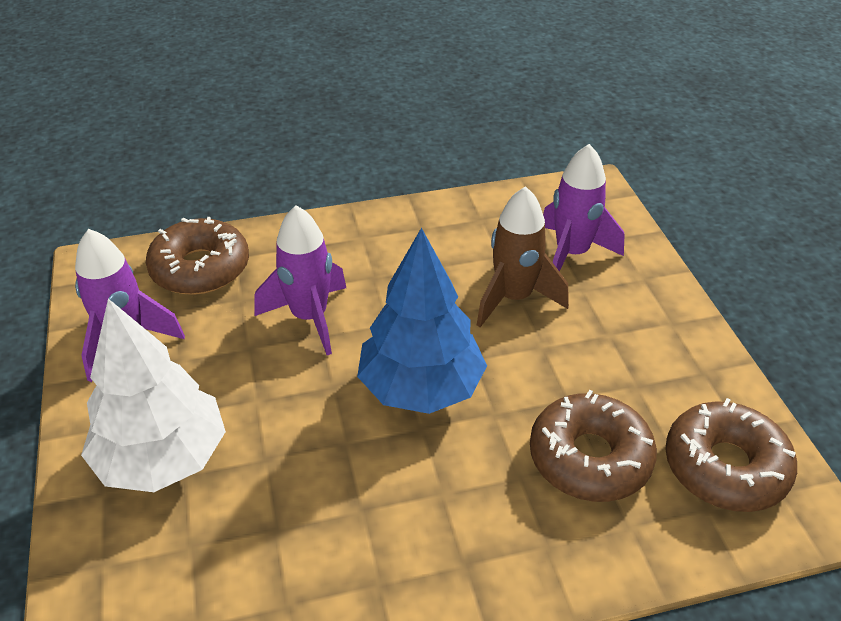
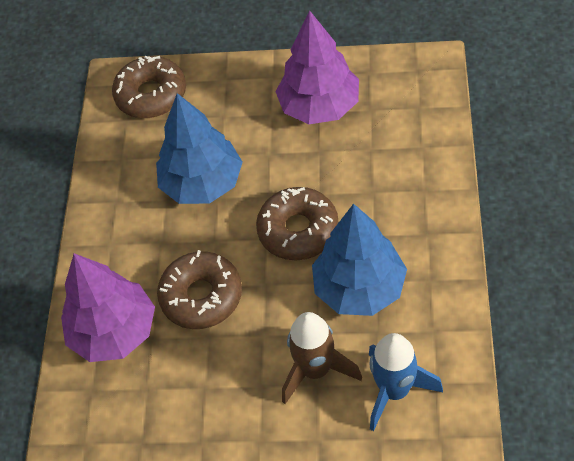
blue rocket: none = 0 -> [369,333,443,431] = 1
blue tree: [357,228,487,414] = 1 -> [156,93,243,204] [312,204,407,316] = 2
purple rocket: [75,229,185,382] [255,205,346,355] [543,144,625,271] = 3 -> none = 0
purple tree: none = 0 -> [61,253,155,362] [275,10,359,124] = 2
white tree: [81,299,226,492] = 1 -> none = 0

